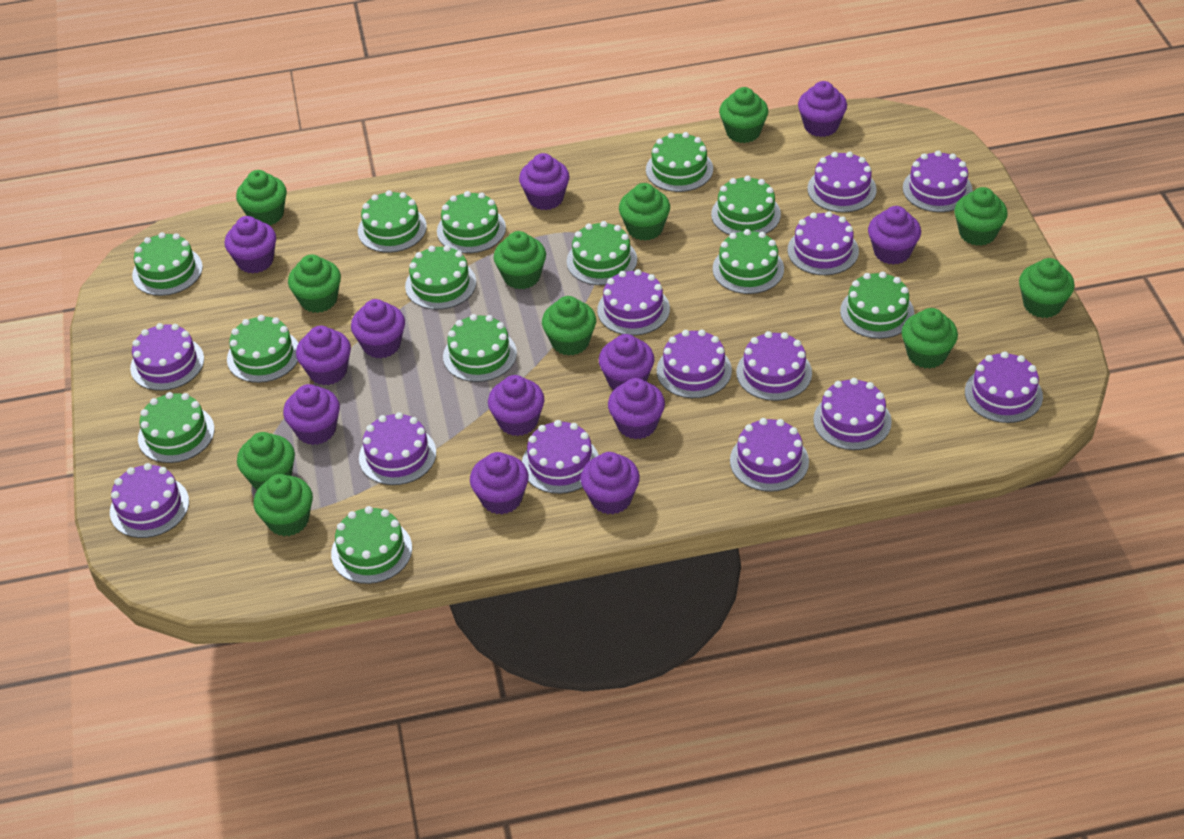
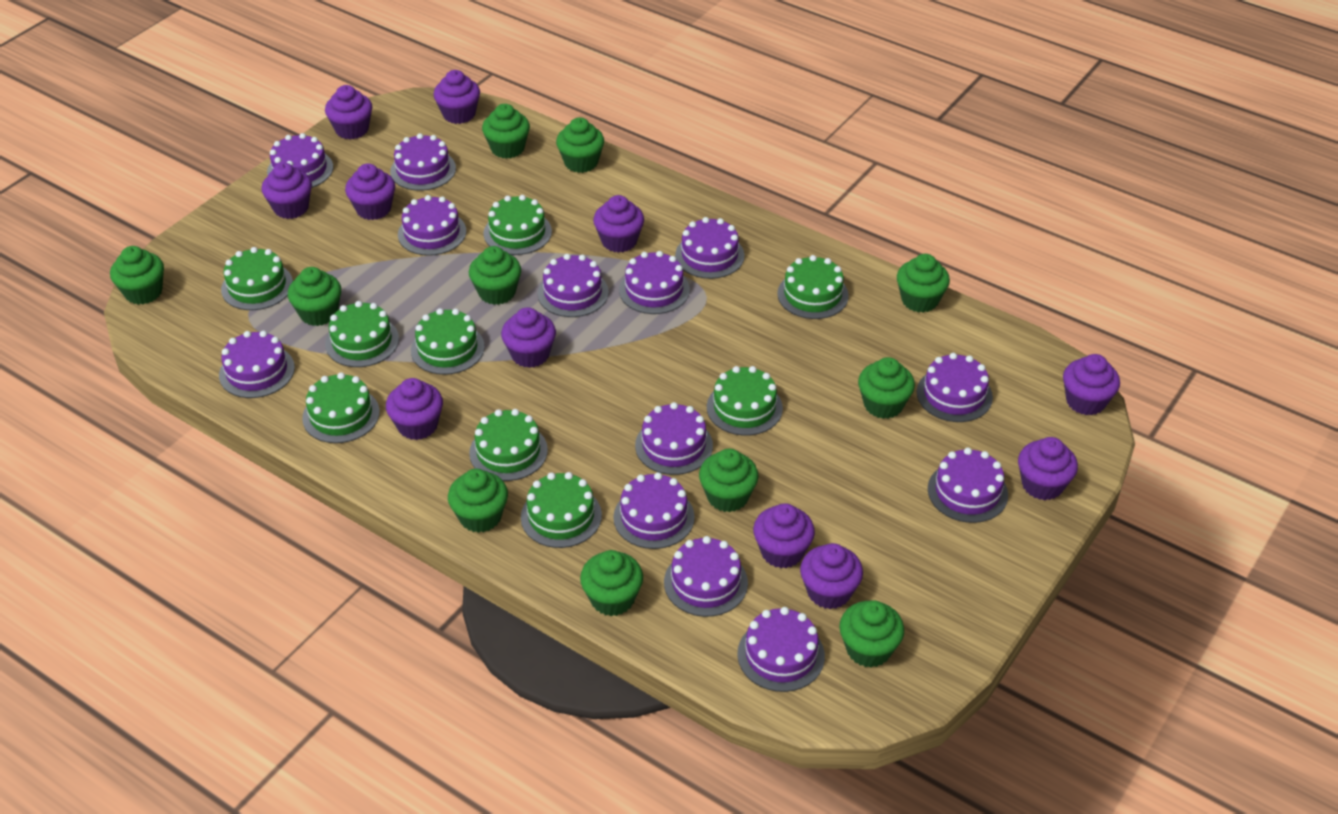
green cake: [132,232,203,296] [138,392,215,463] [227,315,298,383] [331,506,412,584] [358,190,427,253] [405,245,476,310] [437,191,506,253] [443,314,517,382] [567,221,637,285] [646,132,713,192] [711,175,781,235] [713,229,784,294] [840,272,914,339] = 13 -> [221,247,293,310] [302,372,380,443] [325,301,399,367] [411,308,485,375] [469,409,548,481] [484,195,552,255] [521,472,602,548] [707,366,783,436] [777,255,849,319] = 9
purple cupcake: [225,216,276,273] [283,384,340,445] [296,326,351,385] [351,299,405,358] [470,452,529,514] [488,375,544,436] [519,153,569,210] [581,452,640,514] [599,334,655,390] [608,378,665,439] [798,81,847,137] [868,206,921,265] = 12 -> [262,162,312,219] [325,85,372,140] [345,163,395,220] [386,378,443,440] [433,70,480,124] [501,307,556,368] [593,195,644,253] [753,503,815,568] [800,543,863,609] [1018,437,1078,500] [1063,354,1120,415] = 11

